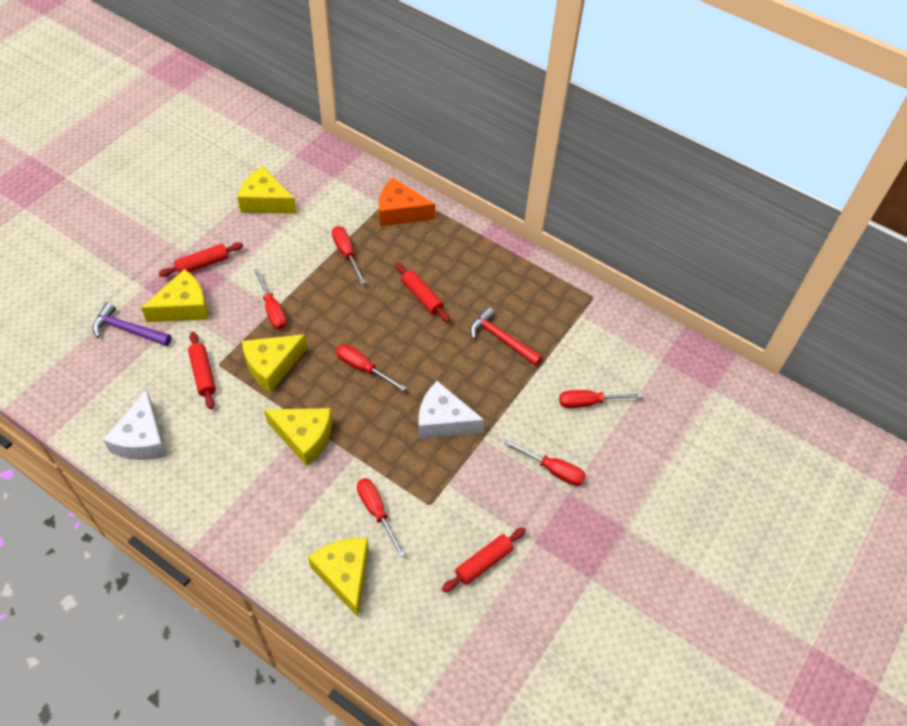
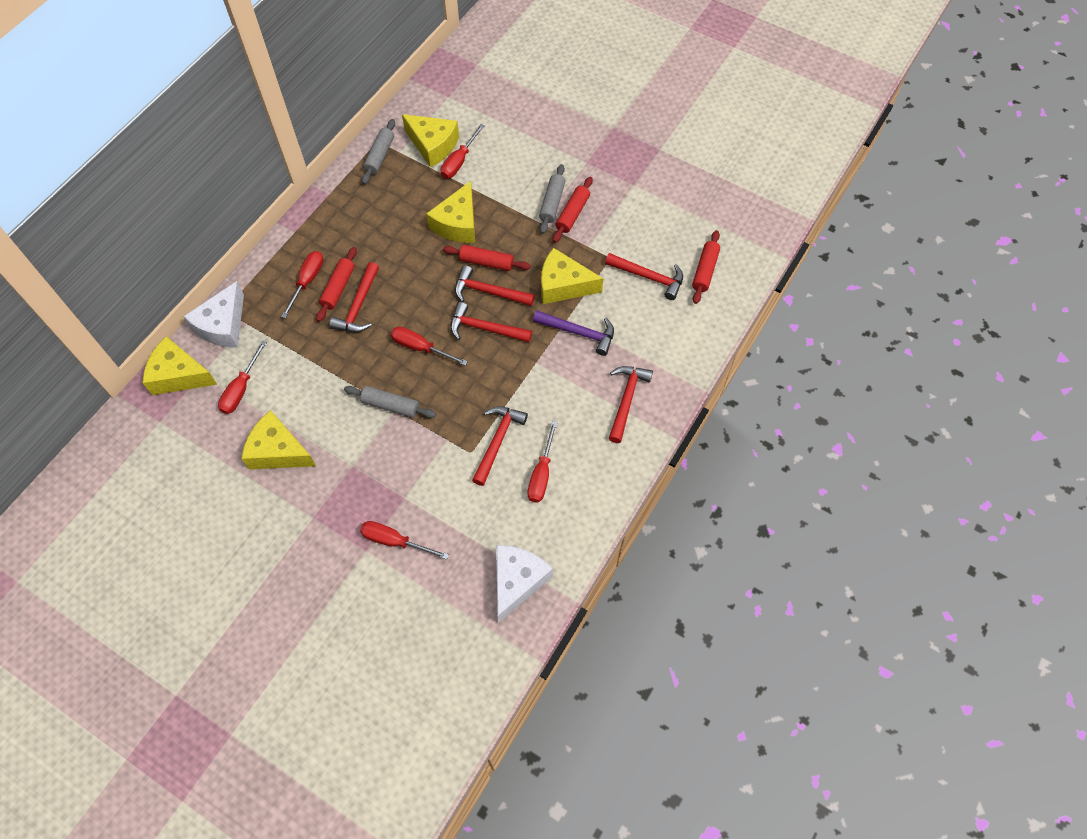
grey rolling pin: none = 0 -> [344,386,436,418] [362,119,395,184] [539,164,565,234] = 3
orange cheese: [379,177,435,226] = 1 -> none = 0
red hammer: [470,307,542,366] = 1 -> [330,262,379,332] [450,302,532,342] [455,265,535,306] [472,406,528,486] [605,253,683,300] [609,366,653,443] = 6

